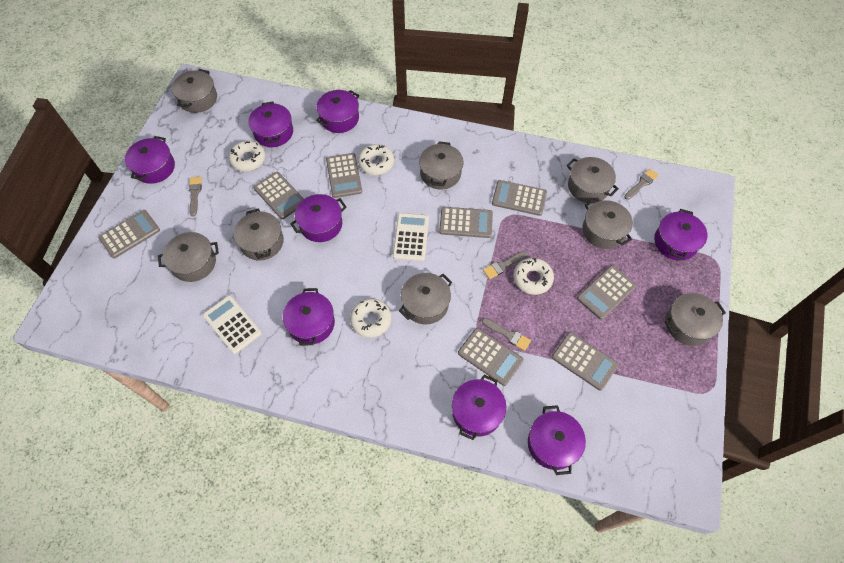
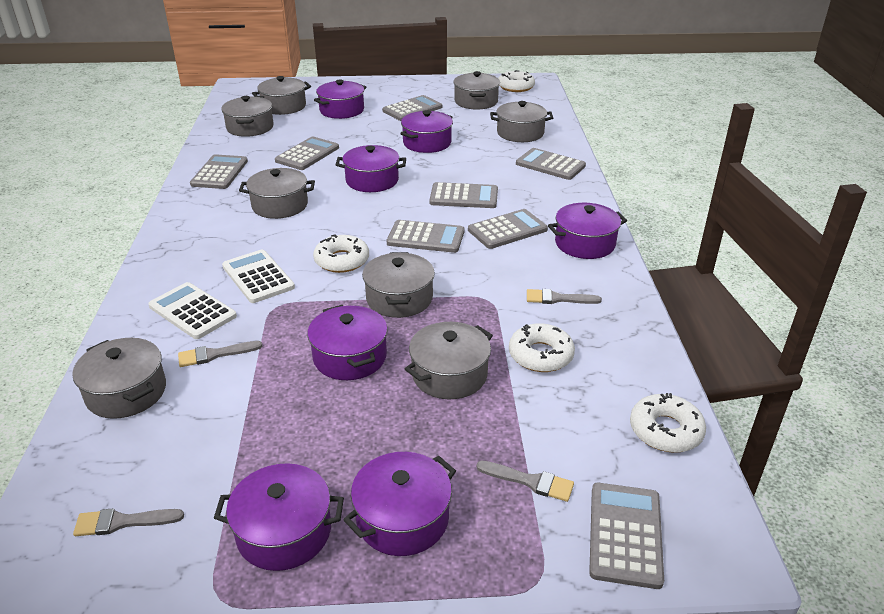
purple pot: [125,136,175,184] [249,102,293,147] [283,288,335,346] [290,194,346,242] [316,90,359,133] [452,375,506,440] [528,405,586,475] [654,209,708,261] = 8 -> [214,463,344,571] [308,305,388,380] [314,80,366,119] [336,145,406,192] [343,452,456,556] [400,110,453,153] [548,203,627,259] = 7

